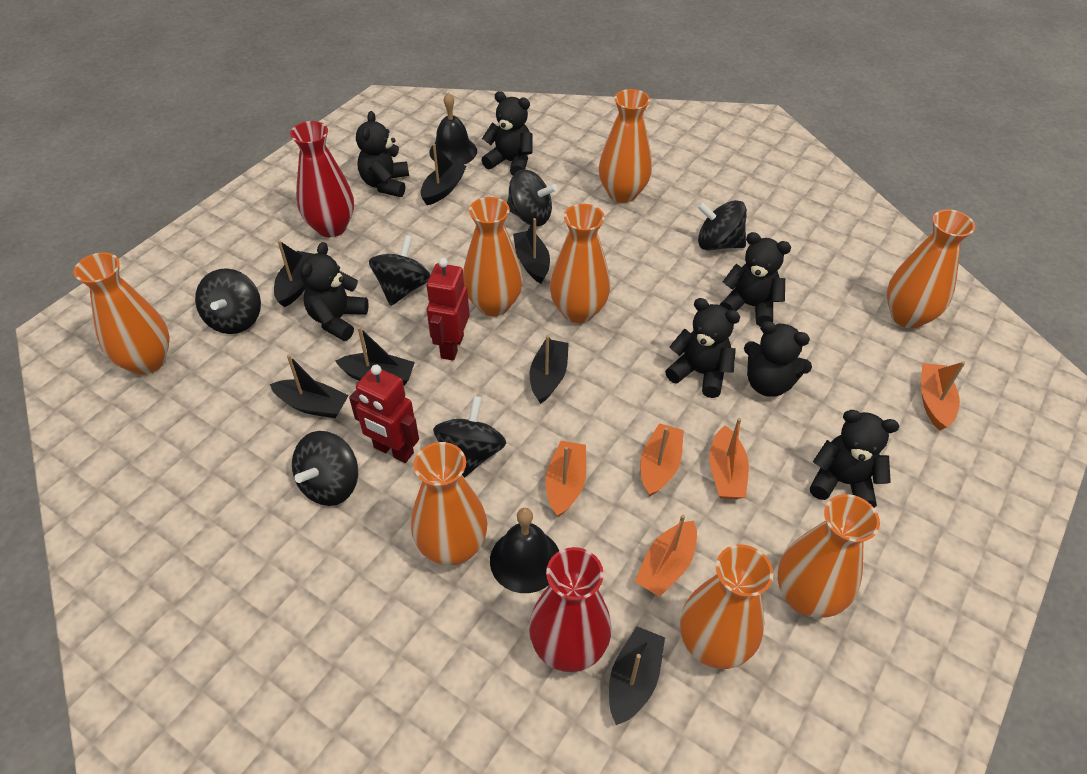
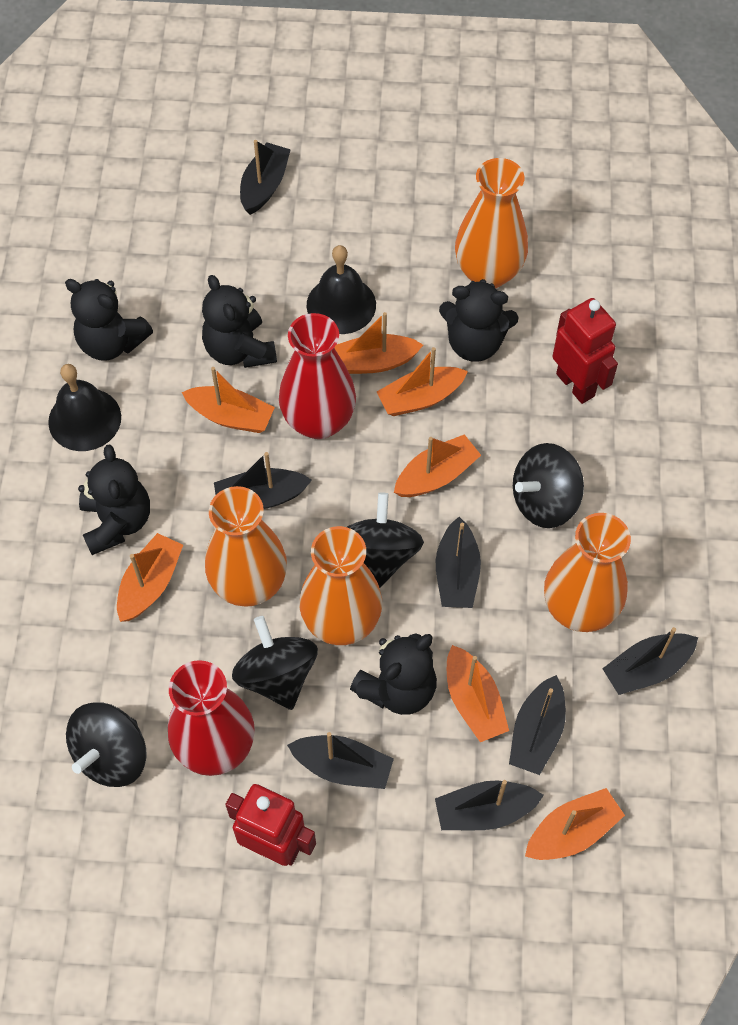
black spinning top: [195,268,261,334] [292,431,358,506] [369,235,430,306] [433,396,506,478] [507,169,557,226] [697,200,747,251] = 6 -> [66,702,147,787] [232,616,318,710] [347,492,424,588] [513,443,584,528] = 4
black teddy bear: [300,242,369,341] [356,111,409,197] [481,91,533,175] [665,298,740,398] [720,232,791,327] [744,321,812,397] [810,410,899,508] = 7 -> [65,279,153,361] [78,444,150,555] [202,275,277,368] [350,633,437,715] [439,279,519,362] = 5
orange boat: [545,441,586,517] [635,515,697,597] [640,423,684,497] [709,418,749,499] [921,361,965,431] = 5 -> [117,533,183,622] [182,367,275,433] [334,312,423,374] [377,347,468,416] [394,434,481,497] [447,645,509,742] [525,788,625,860] = 7
orange vase: [74,252,169,375] [411,442,487,566] [463,197,523,316] [550,204,610,323] [599,89,652,203] [680,544,773,669] [778,494,880,618] [887,209,975,329] = 8 -> [205,486,287,607] [299,526,382,645] [455,158,528,288] [544,513,631,632] = 4

